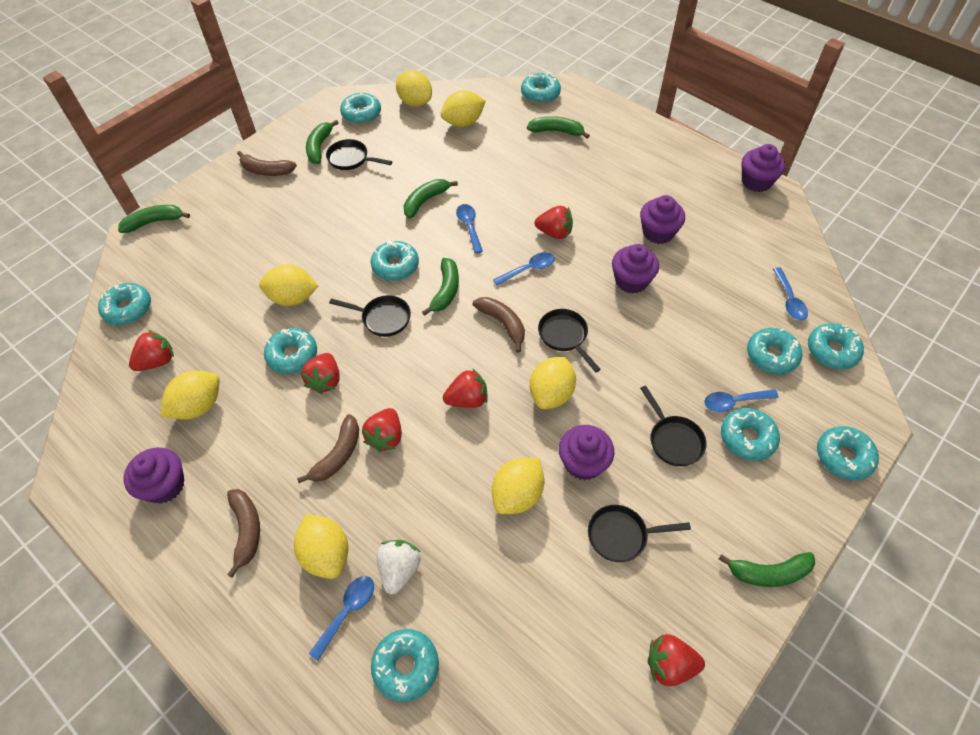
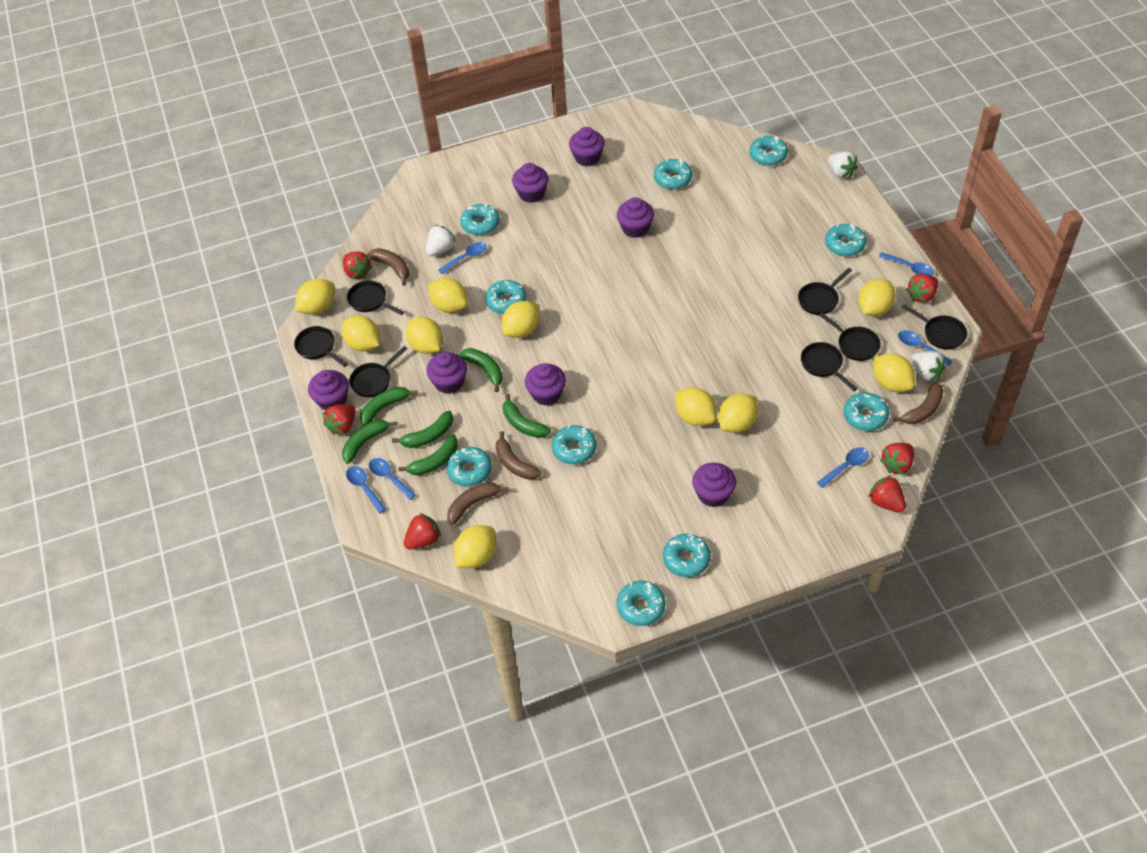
black pan: [326,139,393,170] [329,295,411,337] [538,309,601,372] [588,505,691,562] [640,385,706,467] = 5 -> [294,326,348,367] [347,280,404,315] [349,346,408,397] [798,268,852,315] [801,342,857,391] [819,313,881,361] [902,304,967,350] = 7
blue spoon: [309,576,374,661] [456,204,483,254] [493,252,555,286] [704,389,779,412] [773,267,808,320] = 5 -> [346,466,386,513] [369,458,416,500] [438,242,487,274] [817,447,869,488] [878,252,934,276] [898,330,953,366] = 6
purple cupcake: [123,447,185,504] [559,425,614,480] [612,244,659,293] [640,195,685,244] [742,144,785,192] = 5 -> [308,370,349,411] [426,352,467,394] [512,163,548,203] [525,363,566,406] [569,127,605,166] [617,197,654,238] [692,463,736,507] = 7
white strawberry: [376,540,421,594] = 1 -> [426,225,456,256] [828,151,858,178] [910,351,946,382] = 3
yellow lemon: [161,371,220,420] [259,264,318,306] [294,515,348,579] [396,70,432,107] [441,90,486,127] [492,458,544,514] [530,357,576,409] = 7 -> [295,279,335,315] [341,316,380,352] [406,317,443,354] [428,278,468,313] [454,525,496,568] [502,301,540,338] [675,387,717,426] [718,394,758,433] [858,279,896,316] [873,353,915,392] = 10

